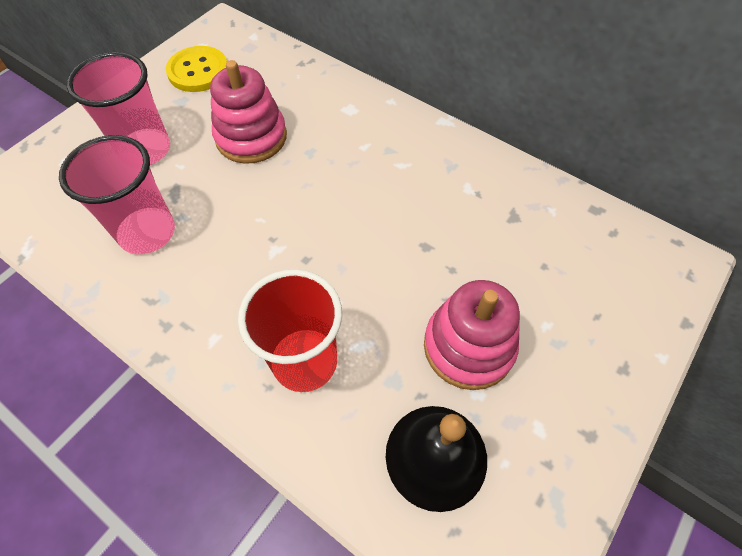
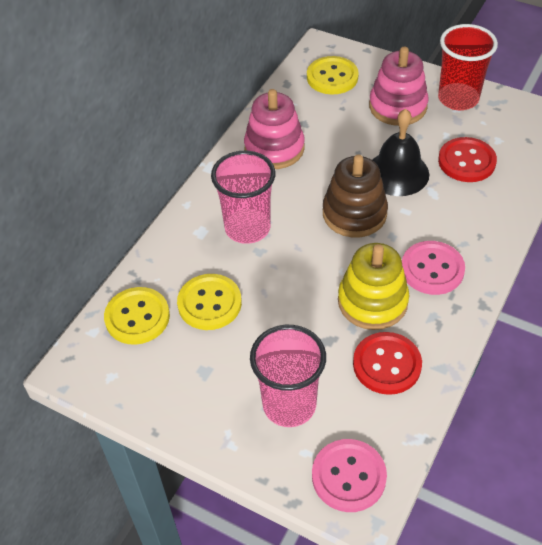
brown stacking toy: none = 0 -> [323,154,388,238] = 1
pink button: none = 0 -> [312,439,387,512] [402,241,465,295] = 2
red button: none = 0 -> [353,332,422,395] [438,137,497,182] = 2
yellow button: [166,46,227,92] = 1 -> [104,287,170,345] [177,274,242,330] [307,56,359,94] = 3
yellow stacking toy: none = 0 -> [338,243,409,330] = 1

